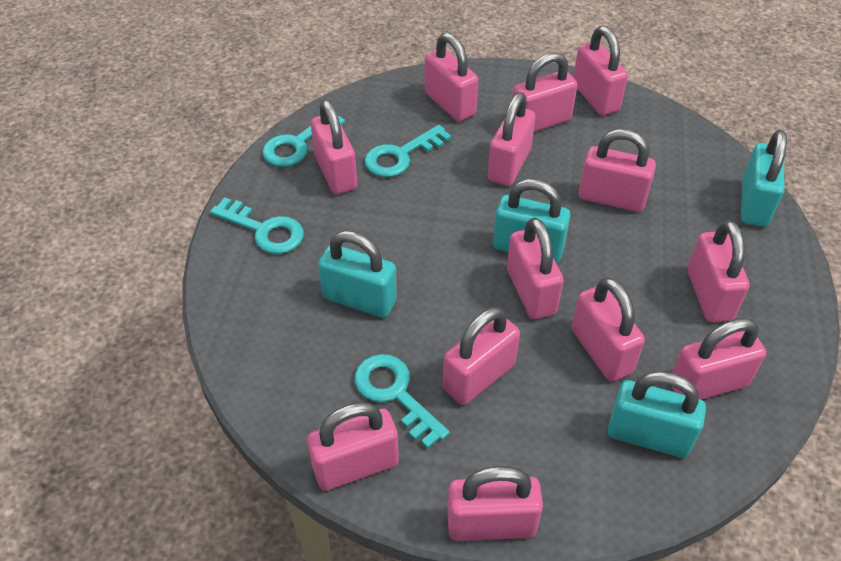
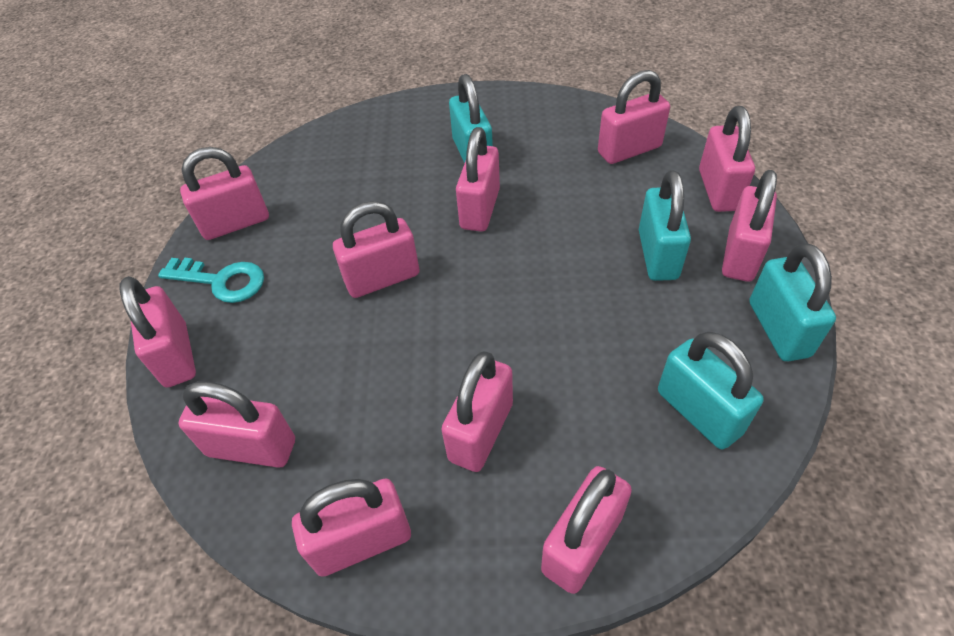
pink padlock: [307,402,399,491] [311,100,357,194] [425,32,478,121] [443,307,520,405] [447,466,543,541] [488,92,536,186] [507,217,564,319] [512,52,577,132] [572,277,645,382] [573,26,628,115] [579,129,656,212] [672,318,766,400] [688,220,750,322] = 13 -> [119,276,196,388] [178,381,295,468] [180,147,269,240] [292,478,411,577] [333,201,420,298] [441,351,513,472] [456,127,500,232] [541,466,632,594] [598,70,670,164] [699,106,755,212] [722,170,777,282] = 11
turquoise key: [210,198,304,254] [262,114,345,167] [354,354,450,449] [364,125,451,177] = 4 -> [158,258,264,303] = 1

